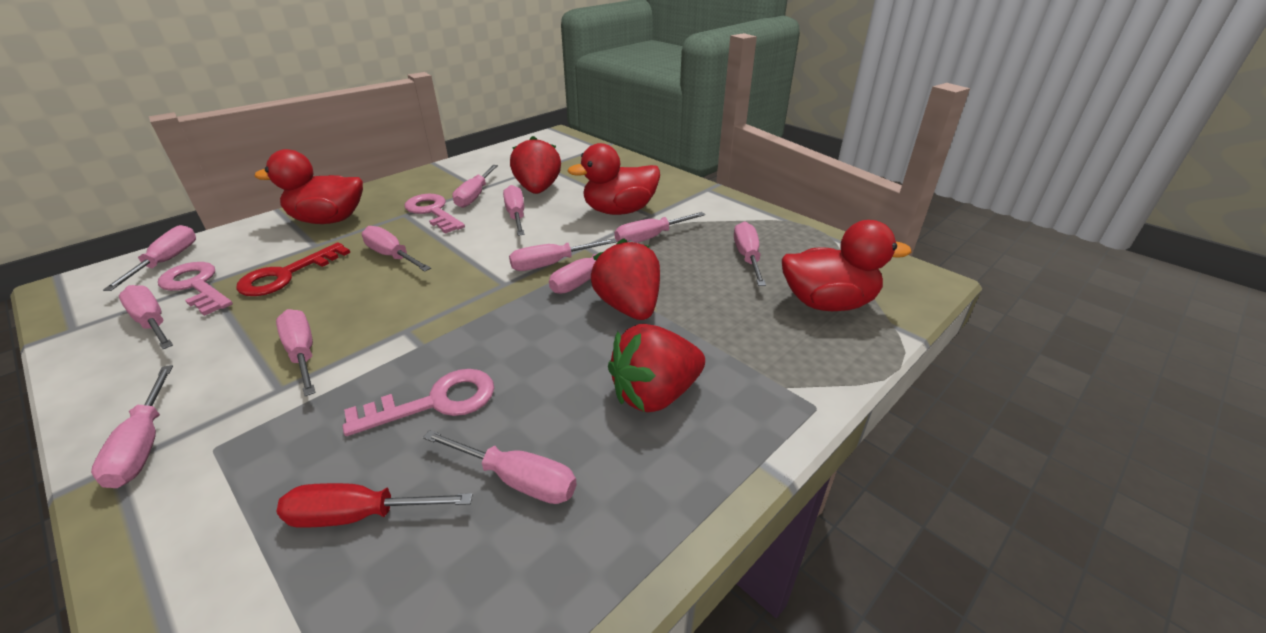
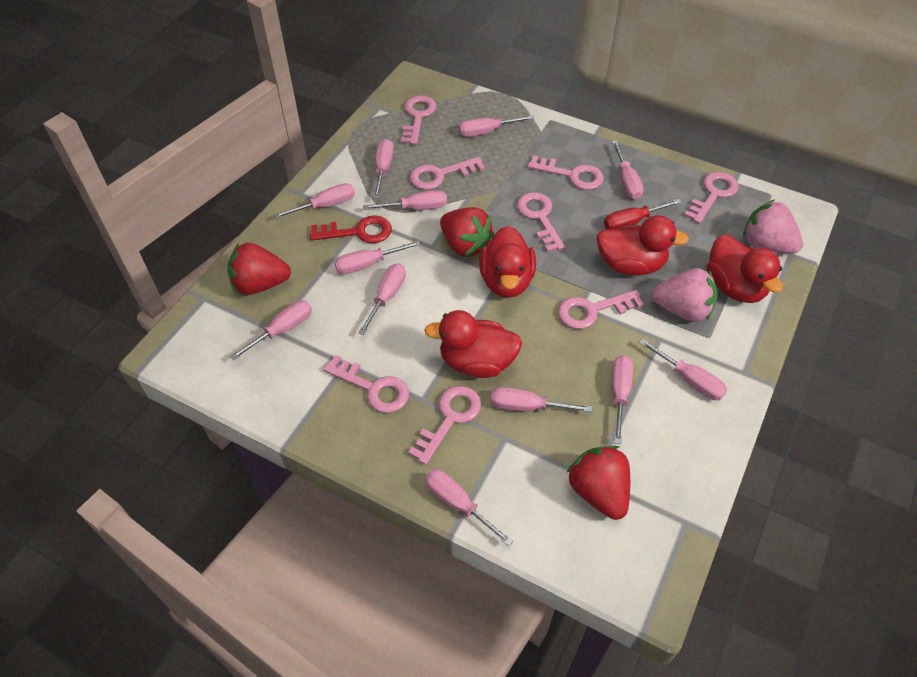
pink key: [158,262,233,316] [343,369,494,436] [404,194,465,234] = 3 -> [323,355,409,413] [401,95,436,145] [408,386,481,465] [410,157,485,190] [517,192,565,252] [527,155,604,190] [558,290,644,329] [684,172,739,224] = 8
pink strawberry: none = 0 -> [652,268,718,322] [743,200,803,254] = 2
red duck: [254,149,363,224] [567,143,660,215] [782,220,911,311] = 3 -> [424,310,522,378] [479,226,536,298] [597,215,689,276] [707,235,783,303] = 4

